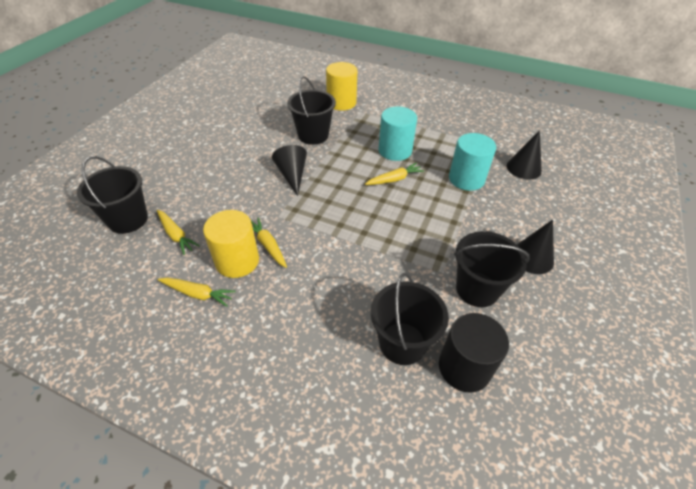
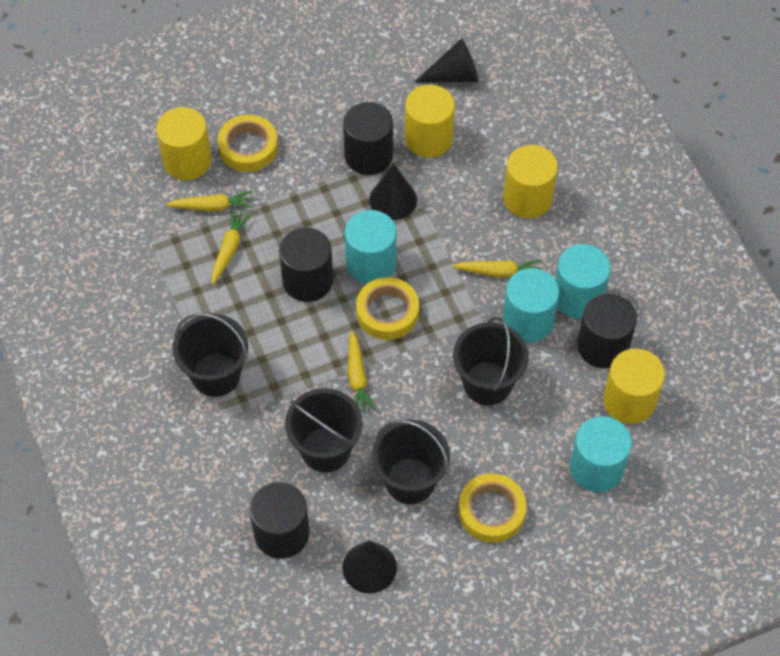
black cylinder: [439,313,509,393] = 1 -> [249,482,310,559] [279,227,333,302] [343,102,393,175] [577,293,637,368] = 4
turquoise cylinder: [379,106,417,161] [449,133,496,191] = 2 -> [345,210,397,284] [503,268,559,343] [555,244,611,319] [570,416,632,492] = 4
yellow cylinder: [203,210,259,278] [326,62,357,110] = 2 -> [156,107,212,180] [405,85,455,157] [503,145,558,218] [603,349,665,424] = 4
yellow tape: none = 0 -> [218,114,278,172] [356,277,419,340] [458,473,527,543] = 3

